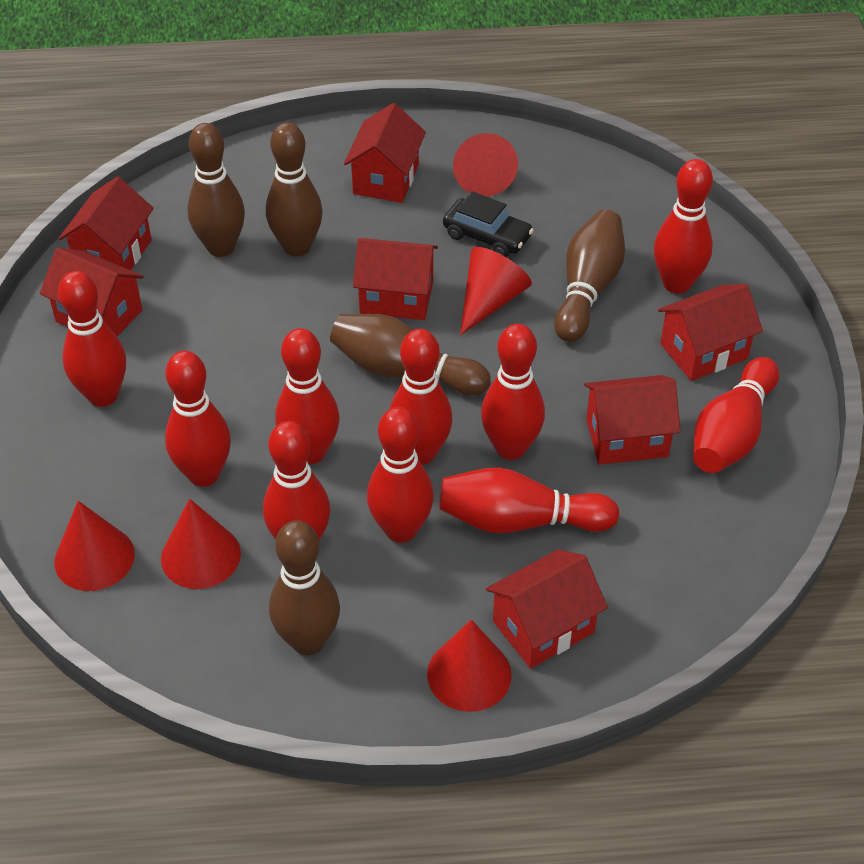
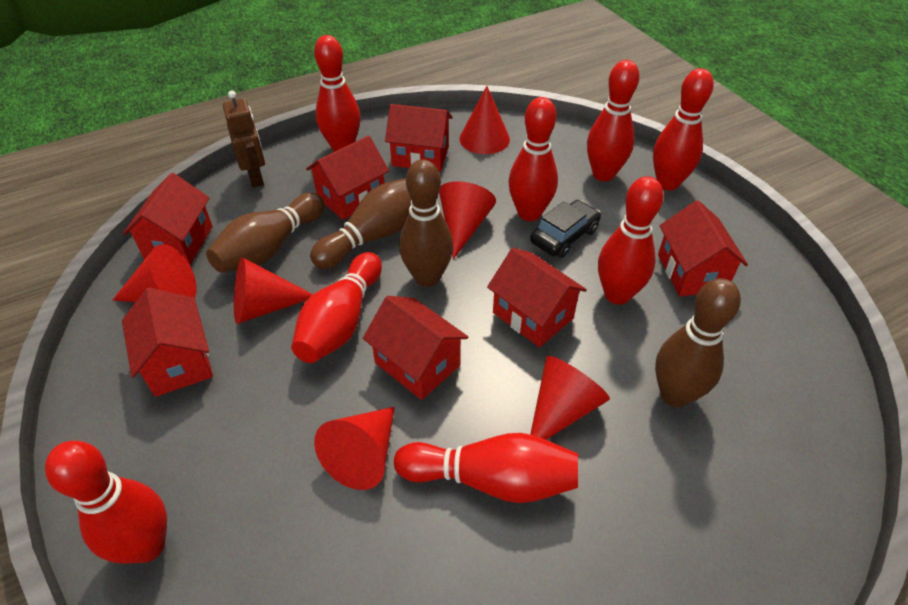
brown bowling pin: [187,123,245,257] [266,122,323,256] [269,520,340,655] [330,314,491,395] [554,209,625,342] = 5 -> [206,193,325,273] [310,178,411,269] [399,159,453,287] [655,278,741,407] = 4
brown robot: none = 0 -> [223,90,265,188] = 1
red bowling pin: [58,271,126,407] [165,351,231,487] [263,421,330,541] [275,328,339,464] [367,407,434,543] [390,329,452,465] [439,468,619,533] [481,324,545,460] [654,159,713,294] [693,357,779,473] = 10 -> [45,441,167,564] [291,252,382,363] [314,35,360,152] [394,433,578,503] [508,97,558,221] [587,60,639,181] [598,176,664,305] [653,68,714,190] = 8
red cone: [54,501,135,591] [161,499,241,589] [427,620,512,712] [453,133,518,196] [460,247,532,335] = 5 -> [113,244,196,302] [234,257,313,324] [314,407,395,490] [439,181,496,259] [460,86,510,154] [530,356,610,440] = 6

